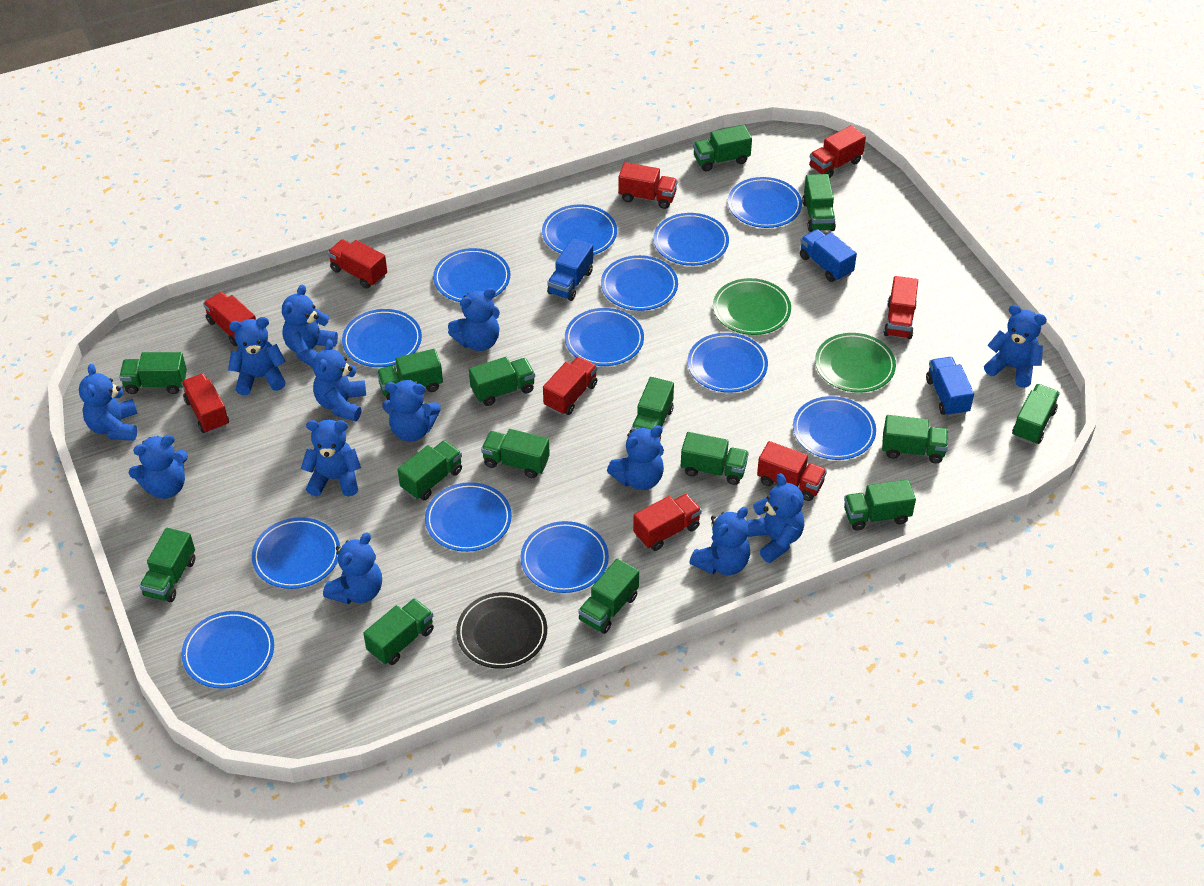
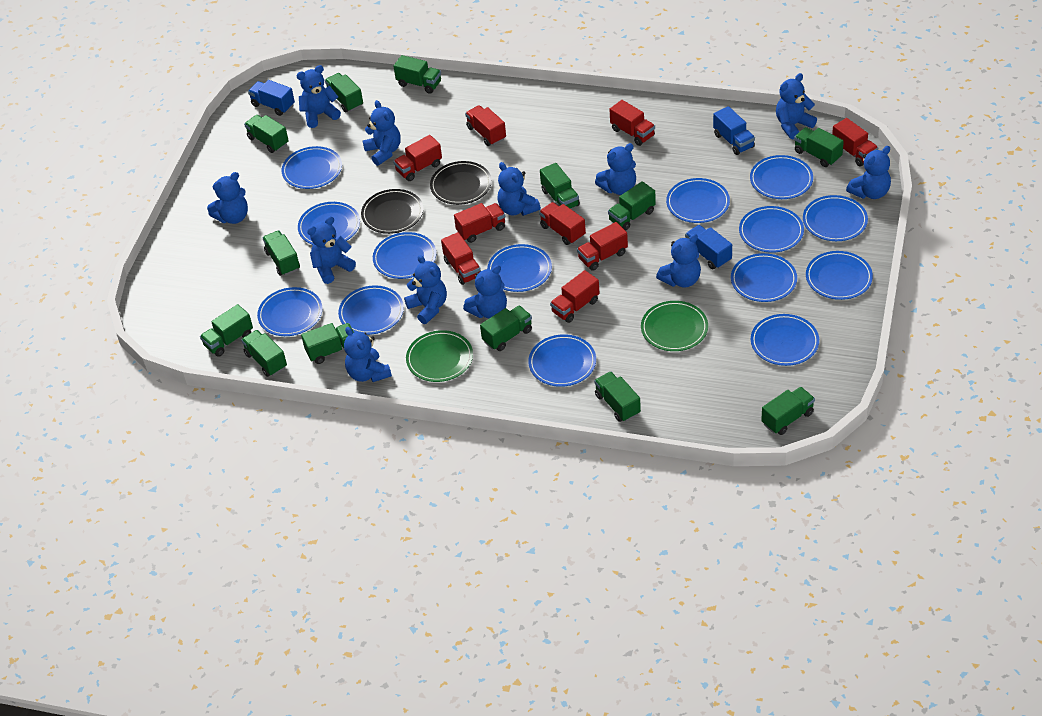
black plate: [456,592,547,669] = 1 -> [361,189,423,234] [430,161,492,205] = 2
blue plate: [181,611,274,689] [252,517,340,589] [342,309,422,367] [425,482,512,552] [433,248,510,302] [521,521,609,593] [542,205,617,255] [565,308,644,366] [601,255,678,311] [653,213,729,266] [687,333,768,393] [728,177,802,228] [793,396,876,460] = 13 -> [257,287,323,336] [282,146,342,189] [298,202,360,245] [338,285,404,335] [373,232,436,279] [487,244,552,292] [528,334,596,387] [666,178,730,223] [731,253,797,302] [739,206,804,253] [750,155,813,199] [751,314,819,366] [803,195,868,241] [806,251,873,300] = 14
blue teddy bear: [79,364,138,441] [129,435,188,499] [228,317,286,395] [282,285,338,367] [301,420,361,497] [313,339,366,422] [323,532,382,604] [382,380,440,442] [448,288,500,351] [607,425,664,490] [690,507,750,575] [746,473,804,563] [984,305,1047,388] = 13 -> [207,172,248,224] [296,65,341,128] [307,216,356,284] [344,327,392,382] [363,100,401,166] [404,255,447,324] [463,265,507,318] [497,162,541,216] [595,143,636,195] [656,234,701,288] [776,73,817,139] [846,146,891,199] = 12
green truck: [119,352,187,394] [140,528,195,602] [363,598,434,665] [377,349,443,400] [398,440,462,500] [469,357,535,406] [481,429,550,478] [578,558,639,634] [631,377,674,440] [681,432,749,485] [693,125,752,172] [802,174,836,232] [844,479,916,531] [882,415,948,464] [1012,384,1060,444] = 15 -> [200,304,253,357] [241,330,287,377] [244,115,289,153] [263,231,300,276] [301,323,354,364] [325,73,363,112] [394,55,441,94] [480,305,532,351] [540,163,580,209] [594,372,641,422] [608,181,656,231] [761,387,815,435] [794,127,844,167] = 13

